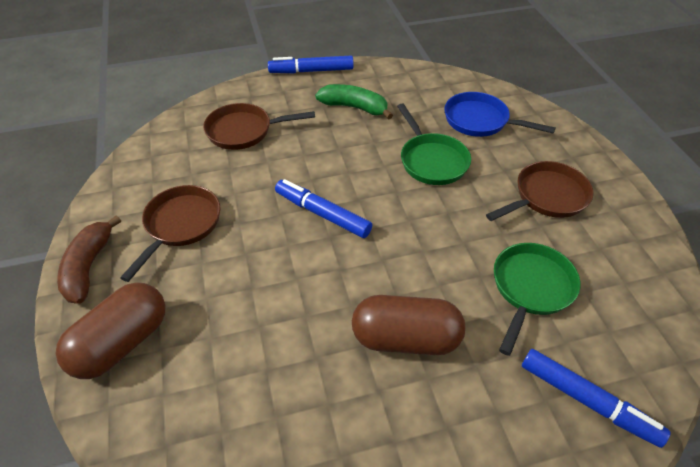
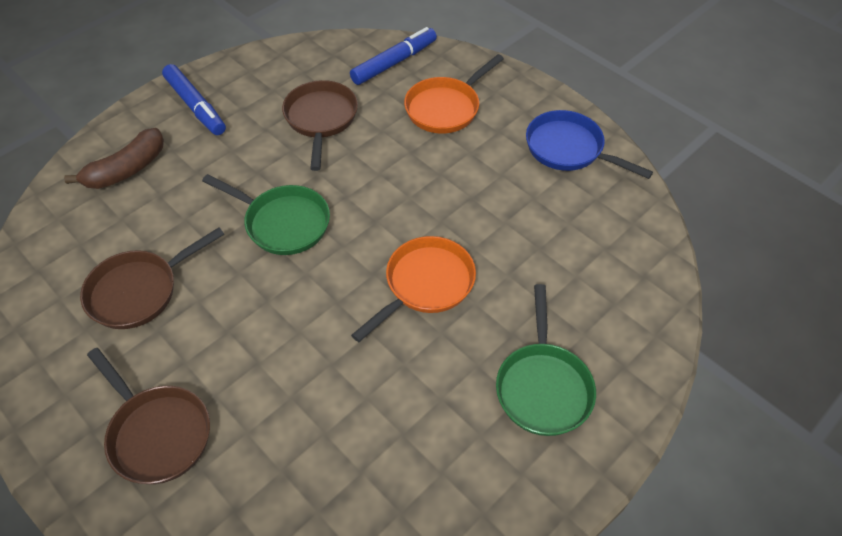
blue marker: [268,56,354,73] [275,179,372,238] [522,349,671,448] = 3 -> [162,64,226,135] [350,27,437,85] = 2
brown capsule: [55,282,166,379] [352,295,465,355] = 2 -> none = 0
green banana: [315,84,393,120] = 1 -> none = 0
orange pan: none = 0 -> [351,236,476,342] [404,54,504,134] = 2

